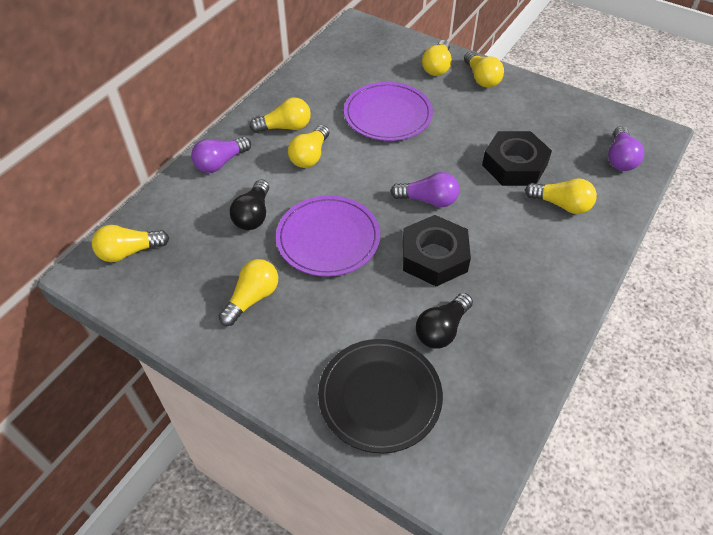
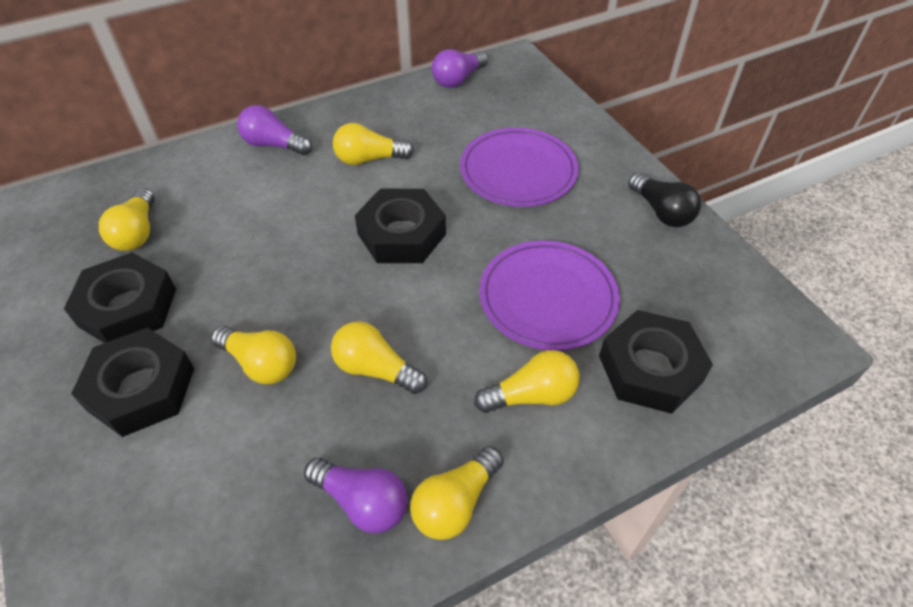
black light bulb: [230,179,269,230] [416,293,473,349] = 2 -> [628,172,701,227] = 1
black nut: [403,215,471,287] [482,131,552,186] = 2 -> [64,252,176,343] [71,328,194,437] [355,189,446,263] [599,310,713,414] = 4
black plate: [318,339,443,453] = 1 -> none = 0
yellow light bulb: [92,225,169,262] [219,259,278,326] [250,98,311,133] [288,125,329,168] [422,40,452,76] [464,51,504,88] [525,178,597,214] = 7 -> [99,188,155,251] [211,325,296,384] [331,321,427,394] [333,123,414,165] [410,446,503,540] [474,350,580,413] = 6

